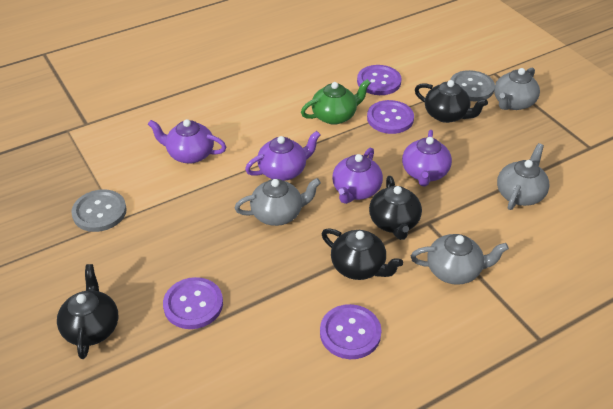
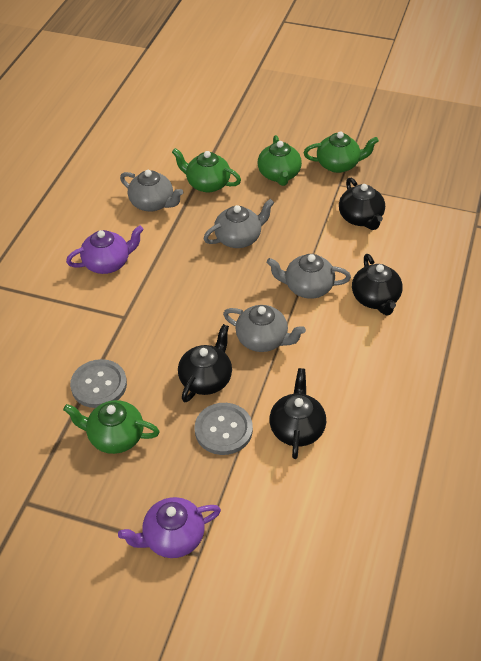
green teapot: [301,79,371,125] = 1 -> [63,400,160,454] [172,148,241,193] [258,135,302,186] [303,131,379,173] = 4
purple button: [163,277,223,329] [320,304,382,359] [357,65,402,95] [367,100,414,134] = 4 -> none = 0
purple teapot: [148,119,226,163] [245,131,321,181] [332,148,383,204] [402,130,452,187] = 4 -> [66,225,144,274] [118,497,221,558] = 2

